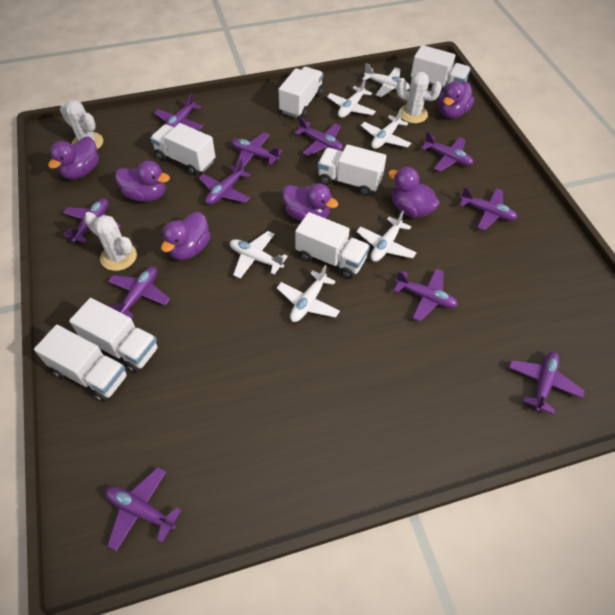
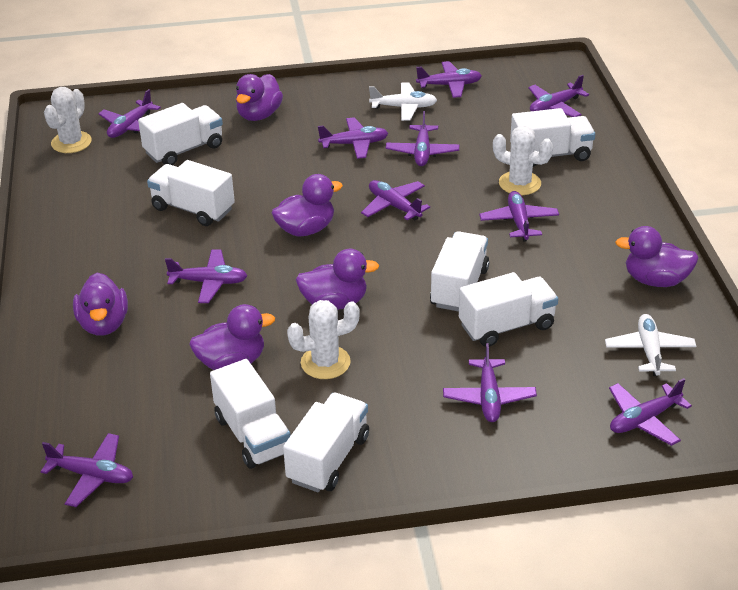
white plane: [230,231,288,279] [277,265,340,322] [327,79,376,118] [356,211,416,262] [361,108,411,149] [362,63,410,97] = 6 -> [369,82,437,121] [605,314,696,376] = 2

